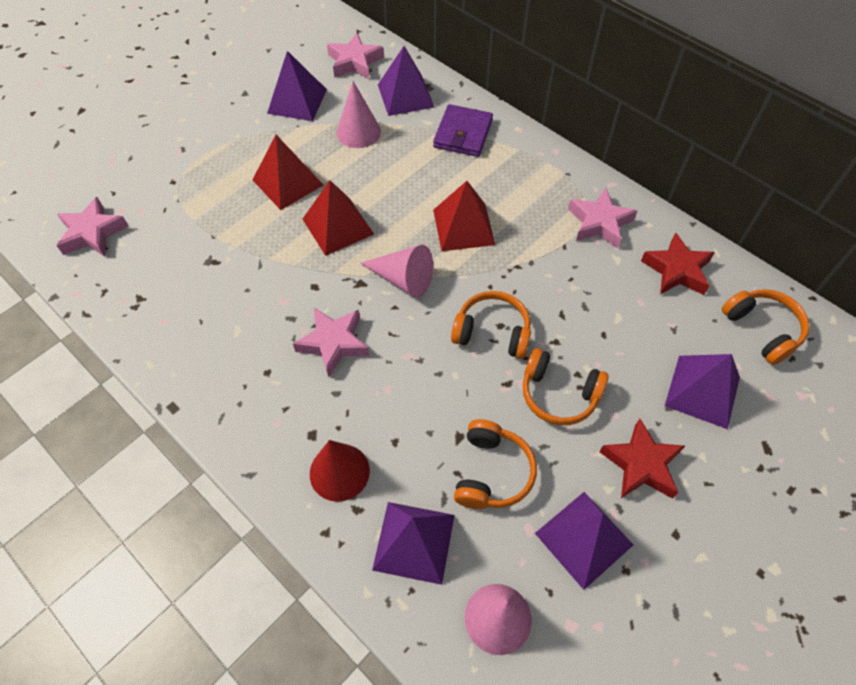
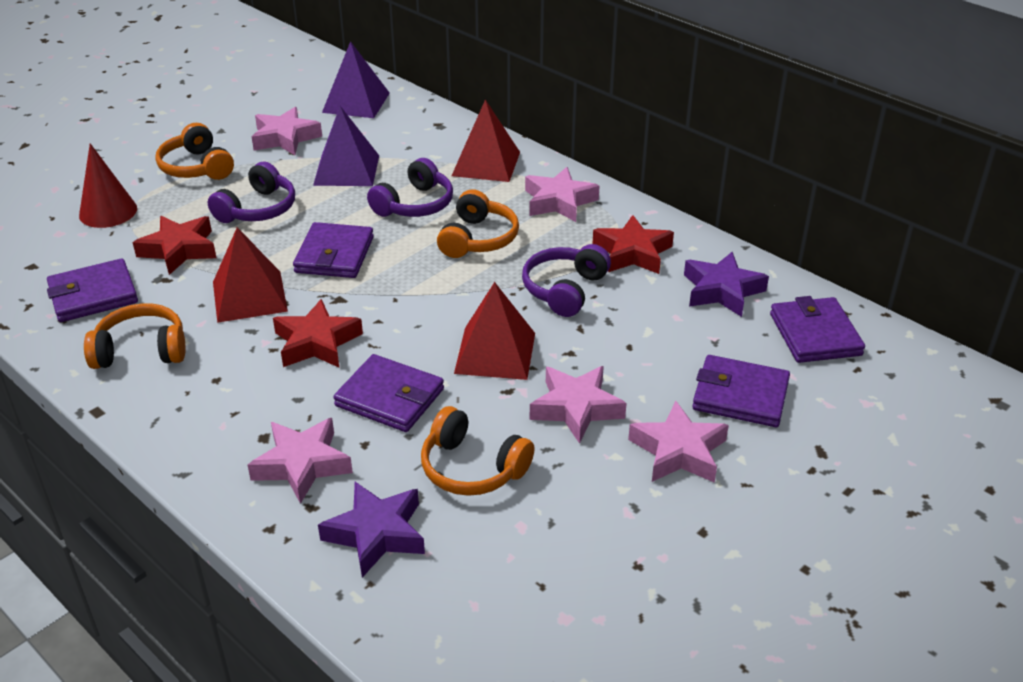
pink cone: [337,81,381,148] [360,245,433,298] [465,584,532,655] = 3 -> none = 0
pink star: [57,197,129,257] [293,307,369,377] [327,33,384,79] [568,188,637,248] = 4 -> [248,418,353,504] [252,107,322,155] [525,167,599,222] [530,366,627,444] [628,401,729,483] = 5
purple headphones: none = 0 -> [208,161,295,223] [367,158,453,217] [522,244,611,317] = 3
purple pyramid: [267,51,327,121] [372,502,455,585] [378,46,434,116] [535,492,633,590] [665,354,740,429] = 5 -> [313,106,379,186] [322,41,390,118] = 2
purple star: none = 0 -> [318,482,425,578] [684,252,769,317] = 2
purple wallet: [433,104,493,157] = 1 -> [47,259,138,322] [293,222,374,278] [334,354,444,432] [692,355,790,427] [770,296,865,363] = 5
red star: [599,419,685,499] [641,232,715,295] = 2 -> [132,216,216,275] [273,299,363,367] [593,215,674,274] = 3

